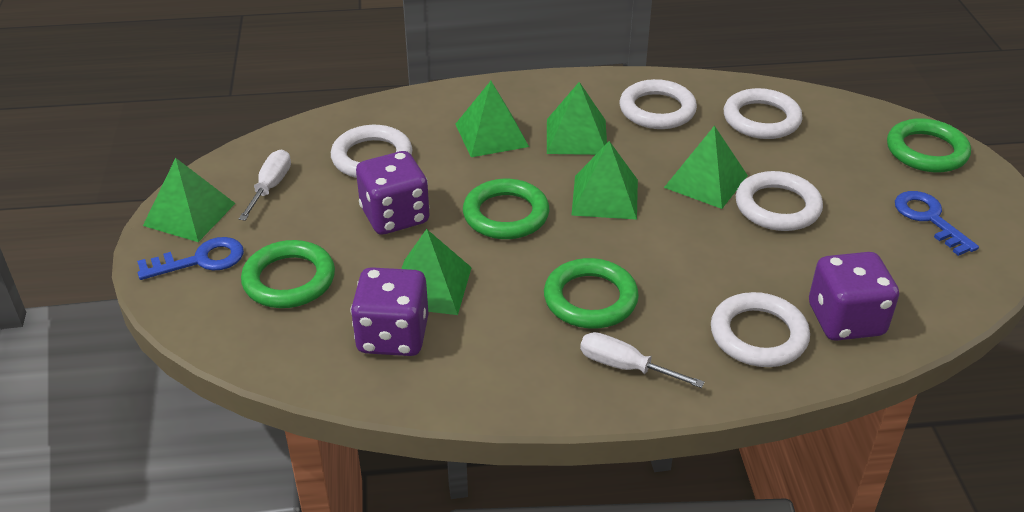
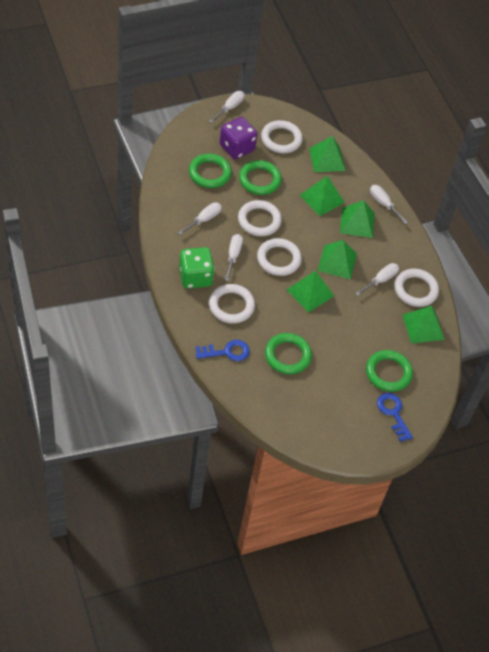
green dice: none = 0 -> [179,247,215,289] = 1
purple dice: [350,267,428,356] [356,151,430,235] [809,252,899,341] = 3 -> [220,117,258,159] = 1
white screwdriver: [239,150,291,221] [580,332,705,388] = 2 -> [178,202,222,235] [209,91,244,123] [225,234,243,281] [355,263,399,296] [370,185,408,224] = 5

